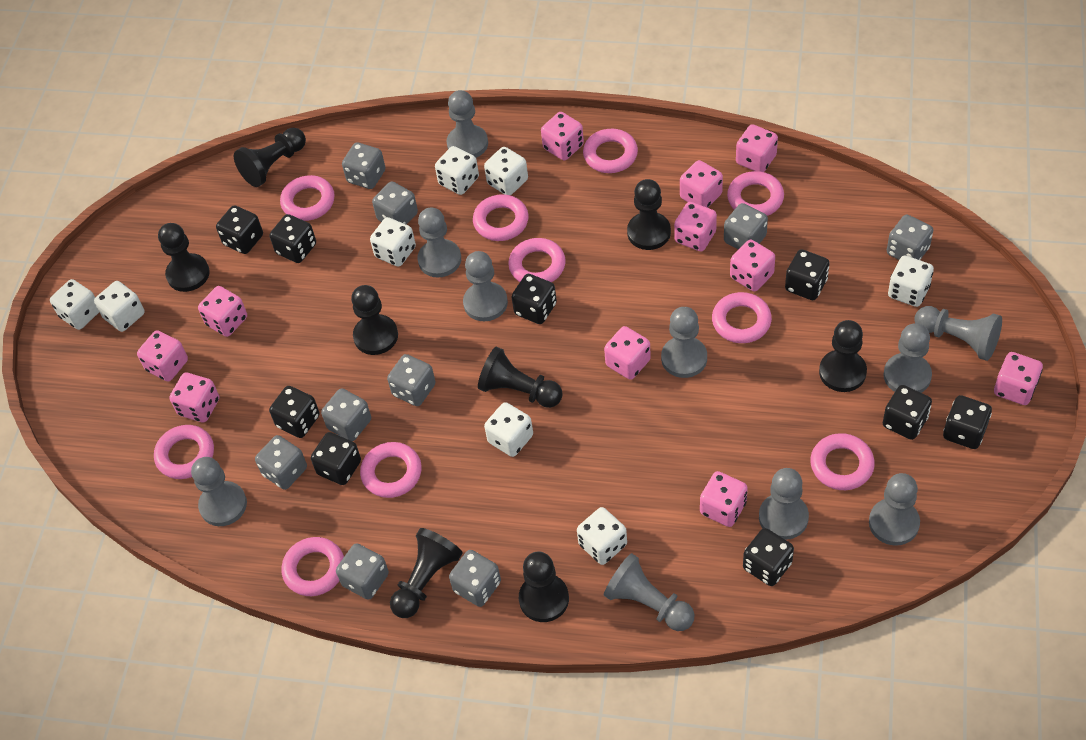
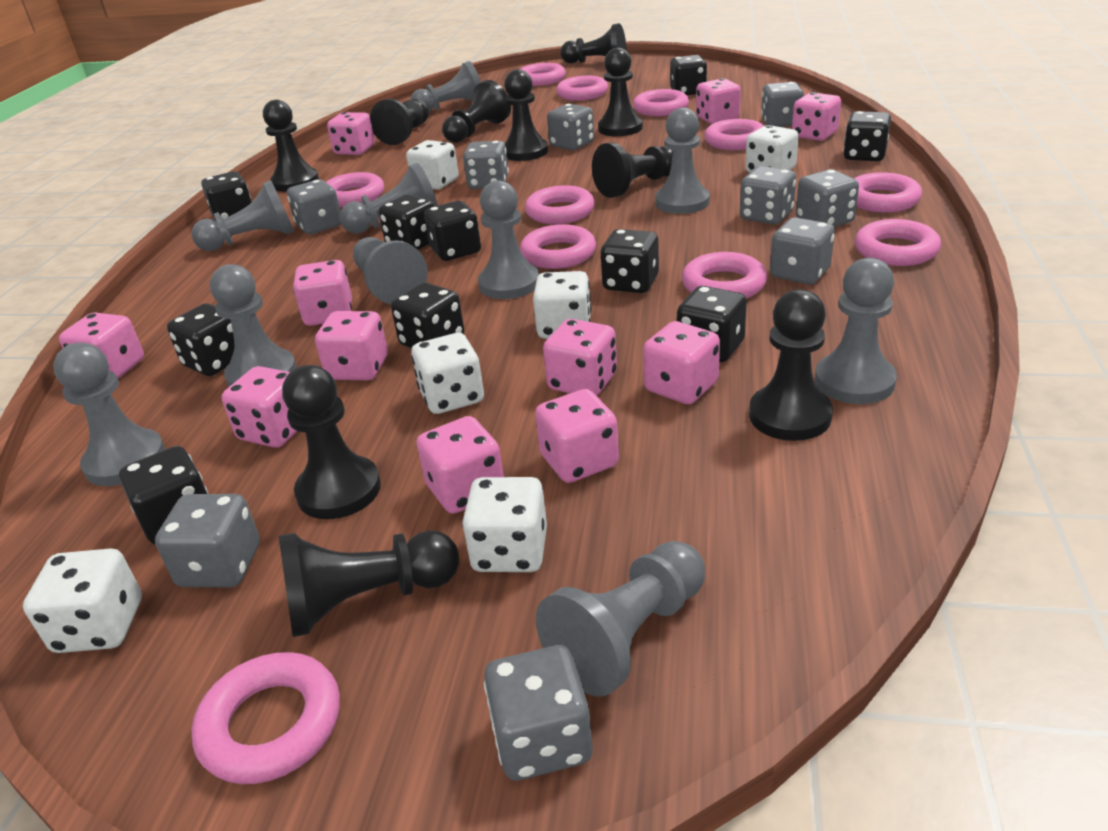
black dice: [216,205,263,254] [269,214,316,263] [269,386,320,438] [311,432,361,485] [512,274,557,324] [743,528,794,586] [785,249,830,300] [883,385,932,440] [943,395,992,449] = 9 -> [119,446,208,545] [167,303,234,376] [202,171,252,221] [379,194,435,250] [391,282,464,348] [424,201,481,261] [601,229,659,293] [670,55,707,95] [677,286,747,362] [843,111,891,161] = 10
black pawn: [158,223,210,292] [234,128,306,187] [351,285,398,355] [390,528,463,618] [478,347,563,408] [519,551,569,622] [627,179,671,250] [819,320,867,392] = 8 -> [263,100,319,192] [279,531,459,637] [282,365,381,519] [370,99,429,145] [442,80,511,143] [504,69,548,161] [560,23,627,64] [592,142,673,198] [598,48,643,136] [749,289,833,441] = 10
pink ring: [154,425,214,479] [280,175,335,221] [281,537,344,596] [360,442,422,498] [473,194,529,241] [508,238,566,282] [583,129,638,173] [712,292,772,343] [727,171,784,216] [810,433,875,490] = 10 -> [192,652,340,784] [326,172,384,207] [520,224,596,269] [521,63,566,86] [525,185,595,224] [556,76,608,101] [633,89,689,116] [682,252,767,299] [705,119,764,150] [854,172,922,213] [855,219,941,266] = 11
white dice: [50,279,99,330] [94,281,144,332] [370,217,416,267] [435,146,479,195] [484,147,528,195] [484,402,533,457] [577,507,627,565] [888,255,934,307] = 8 -> [23,548,142,653] [406,140,459,190] [411,333,484,414] [462,477,547,572] [533,271,591,339] [745,125,799,173] = 6

